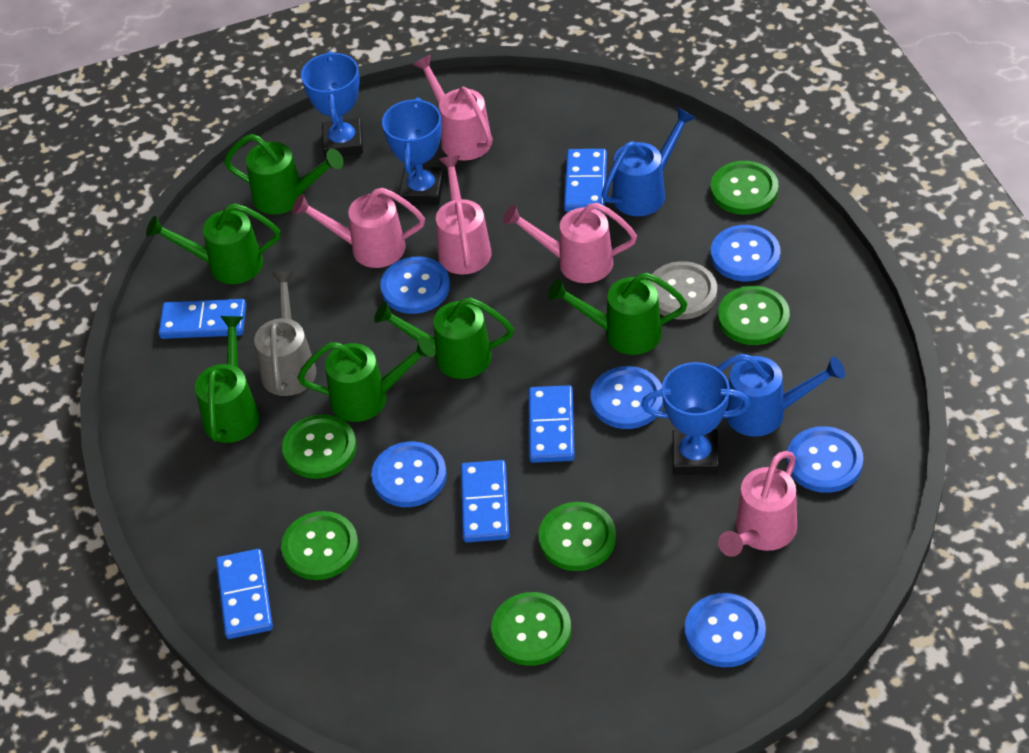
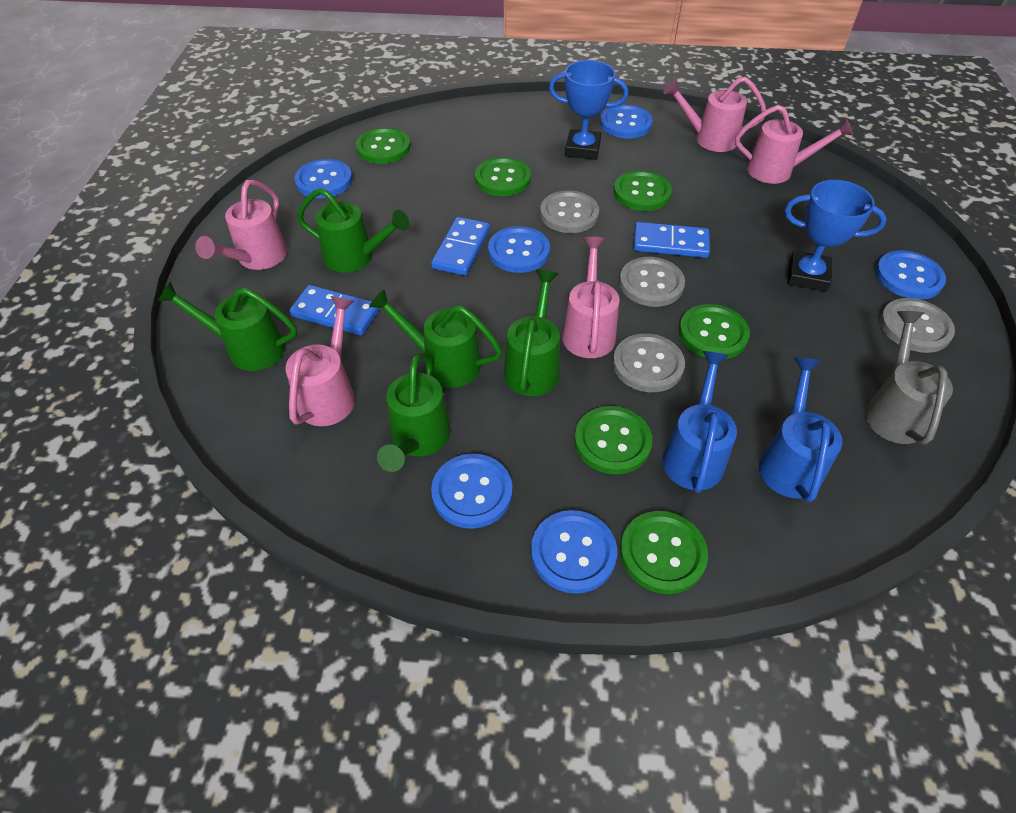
blue domino: [158,299,246,339] [216,549,273,639] [460,460,510,542] [528,385,575,463] [564,149,607,212] = 5 -> [290,285,380,335] [431,217,490,276] [634,222,710,258] = 3
blue trophy: [301,51,363,158] [382,97,444,205] [641,362,750,475] = 3 -> [549,60,628,160] [785,180,887,292] = 2
green watering can: [146,203,280,284] [195,316,259,443] [224,134,343,215] [298,336,435,422] [374,298,514,379] [548,273,687,355] = 6 -> [158,282,297,371] [297,188,409,273] [369,289,502,388] [377,353,451,472] [504,270,560,396] = 5
grey button: [648,261,717,320] = 1 -> [540,191,599,233] [613,333,685,392] [619,257,685,307] [880,298,955,353] = 4

